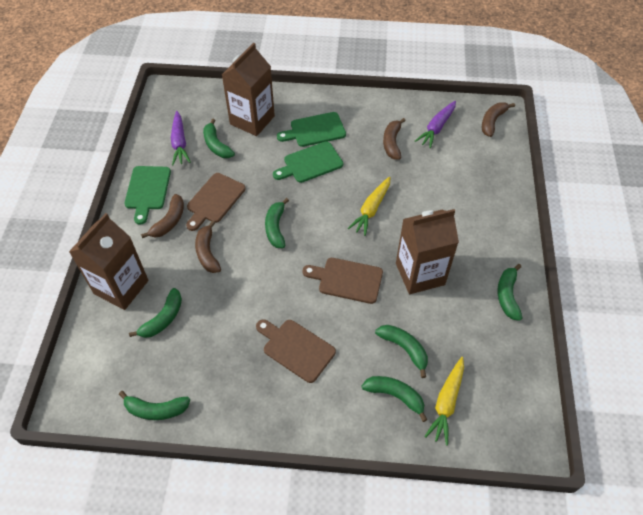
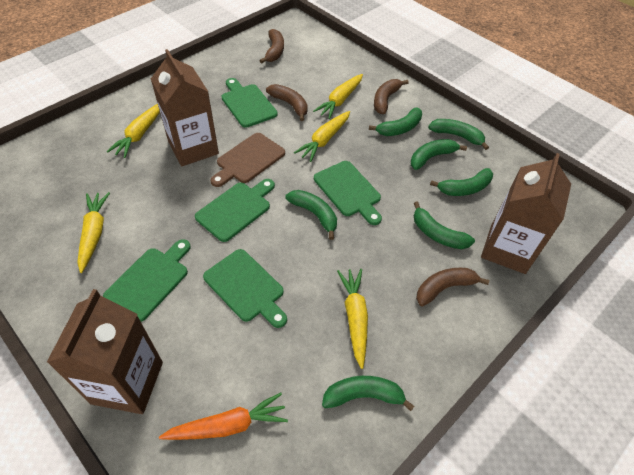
brown cutting board: [186,173,246,231] [256,319,336,383] [303,258,383,304] = 3 -> [210,133,285,187] = 1
green cutting board: [124,166,171,225] [273,141,343,183] [277,112,346,147] = 3 -> [103,239,191,322] [195,179,275,242] [203,249,287,328] [221,78,278,128] [314,161,382,225] = 5
orange carrot: none = 0 -> [159,392,288,440] = 1
purple carrot: [171,111,191,165] [415,101,456,148] = 2 -> none = 0
yellow carrot: [348,177,391,236] [424,357,464,446] = 2 -> [77,192,110,273] [107,104,160,158] [294,111,350,162] [313,74,363,119] [337,269,368,369] = 5

